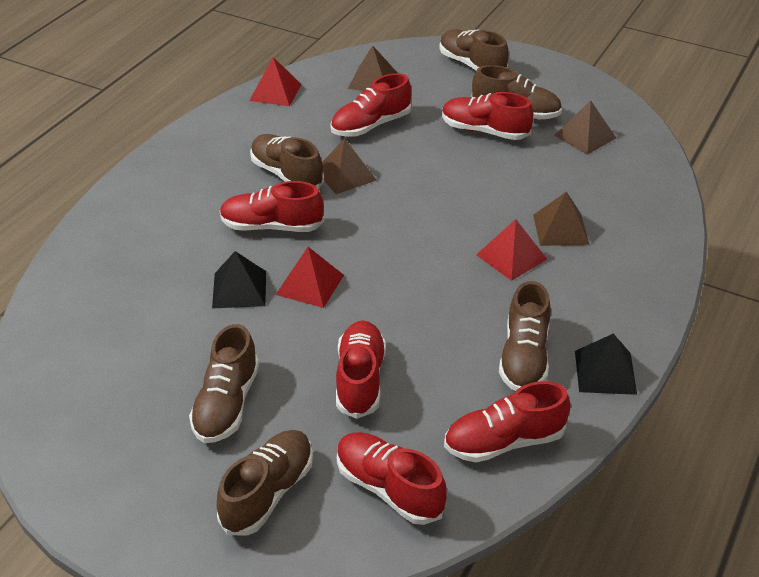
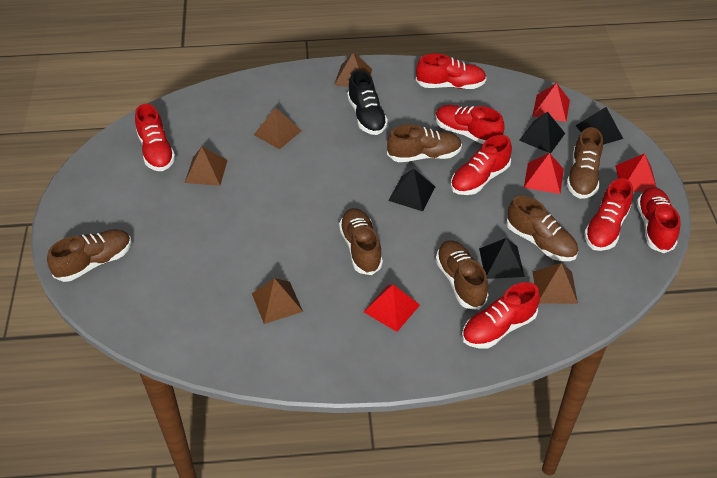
black pyramid: [212,251,266,308] [575,334,637,395] = 2 -> [388,169,435,211] [479,238,525,279] [519,111,565,154] [575,107,623,145] = 4
black shoe: none = 0 -> [347,70,388,135] = 1
brown pyramid: [322,138,377,194] [348,46,397,91] [533,192,590,246] [554,100,616,155] = 4 -> [185,146,228,186] [252,278,303,324] [254,107,302,150] [334,52,372,87] [533,263,578,304] = 5
red pyramid: [249,57,302,106] [276,247,344,308] [476,219,547,281] = 3 -> [364,284,420,332] [524,153,564,194] [532,83,570,122] [615,153,657,192] = 4
red shoe: [220,181,324,232] [331,73,411,137] [336,320,386,419] [337,432,447,525] [442,92,533,140] [444,381,571,462] = 6 -> [135,104,175,171] [416,53,487,89] [435,105,505,144] [451,135,512,195] [462,282,540,348] [584,178,633,251] [637,187,681,253] = 7

